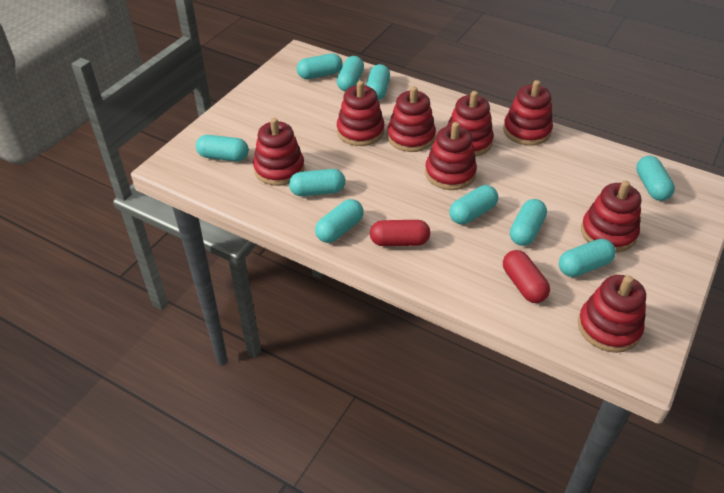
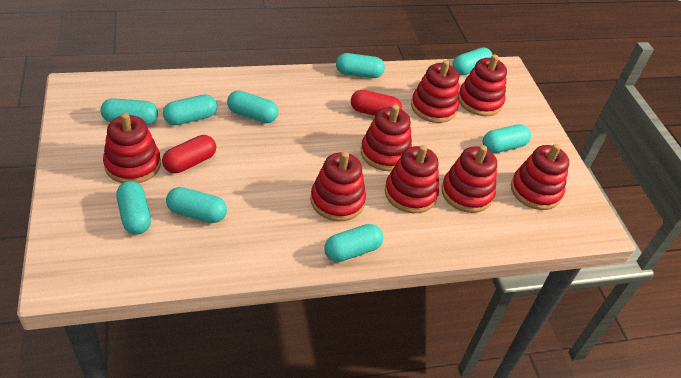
turquoise capsule: [196,135,249,161] [289,169,345,196] [297,53,343,79] [315,199,364,243] [337,56,364,91] [366,64,390,101] [450,185,498,224] [510,199,547,246] [559,239,616,277] [636,156,675,201] = 10 -> [100,98,158,125] [116,181,151,235] [163,94,217,125] [166,187,227,223] [227,90,278,123] [325,224,383,262] [336,53,385,78] [452,47,492,75] [483,124,531,153] = 9

